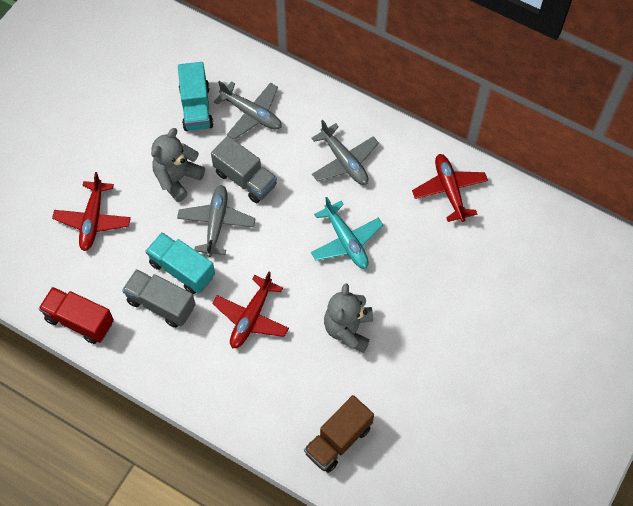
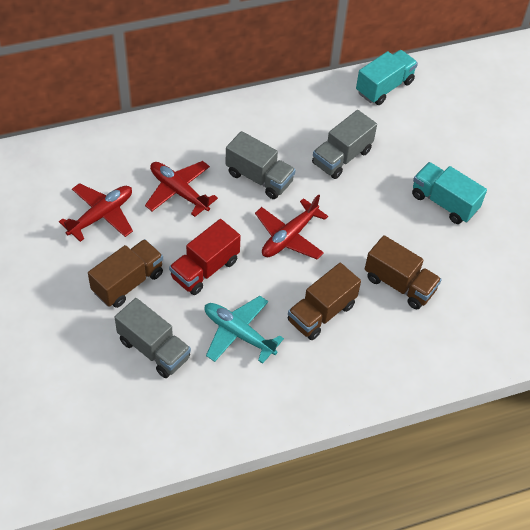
brown truck: [304,395,374,473] = 1 -> [88,239,163,308] [288,263,361,340] [365,235,442,309] = 3
grey plane: [177,185,255,257] [214,81,282,140] [311,120,379,185] = 3 -> none = 0
grey teddy bear: [151,128,205,202] [324,283,373,353] = 2 -> none = 0
grey truck: [122,269,196,328] [211,136,277,203] = 2 -> [115,298,191,378] [226,131,296,199] [312,110,377,179] = 3

